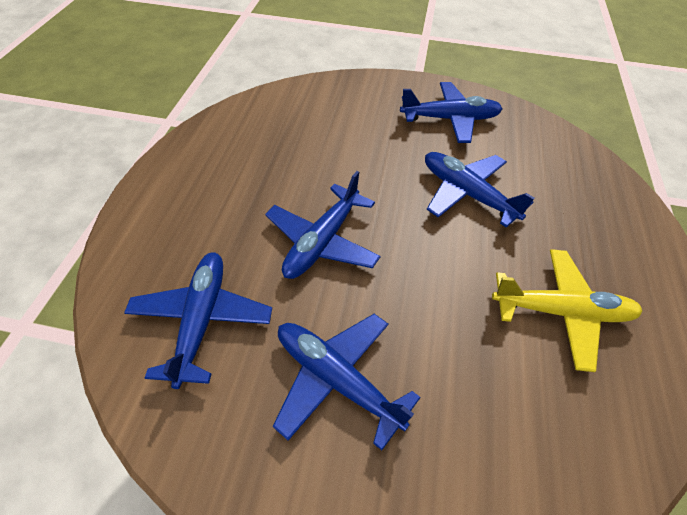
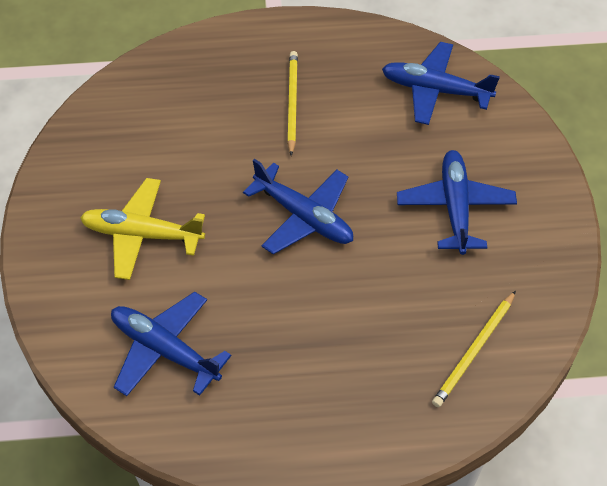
blue plane: [124,252,272,389] [265,171,381,279] [273,314,421,450] [400,82,502,143] [425,152,535,228] = 5 -> [111,292,231,396] [243,159,353,254] [382,42,500,125] [397,150,517,255] = 4
yellow pencil: none = 0 -> [287,51,298,156] [432,291,516,407] = 2

